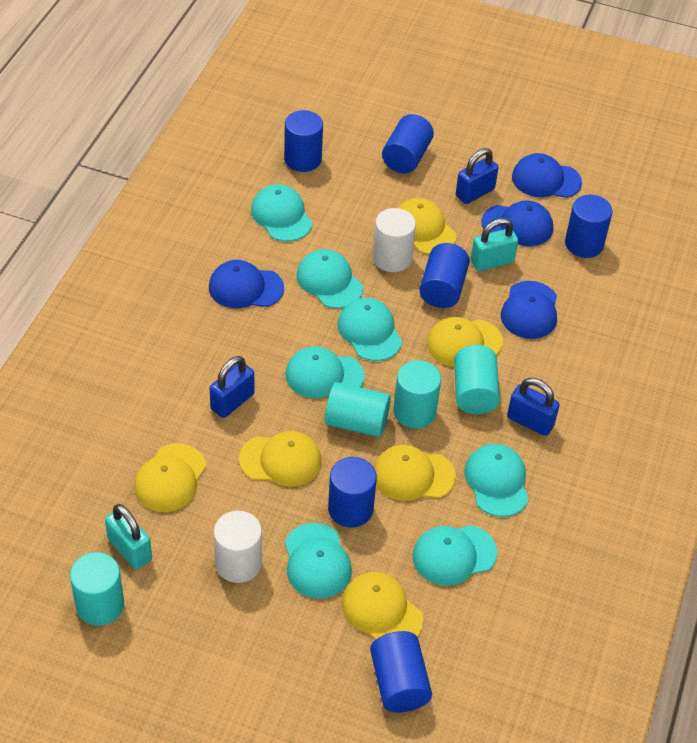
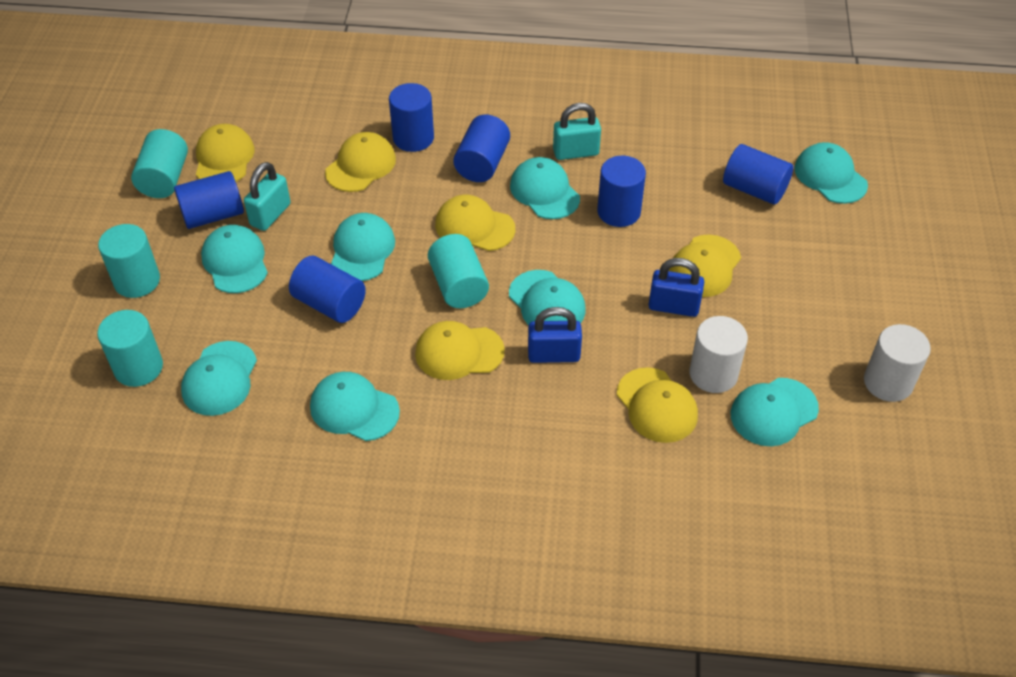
blue cap: [209,260,284,308] [481,200,553,246] [501,281,557,339] [512,153,582,198] = 4 -> none = 0
blue padlock: [210,356,255,418] [456,148,499,204] [507,378,560,436] = 3 -> [528,307,582,363] [648,258,704,317] = 2
turquoise cap: [251,184,312,241] [285,346,365,398] [285,523,352,599] [296,249,363,308] [338,298,402,361] [412,525,497,586] [464,444,529,517] = 7 -> [181,341,257,416] [201,225,268,293] [310,372,400,441] [331,213,395,281] [509,270,586,325] [510,157,580,219] [731,378,819,446] [794,142,868,204] = 8

